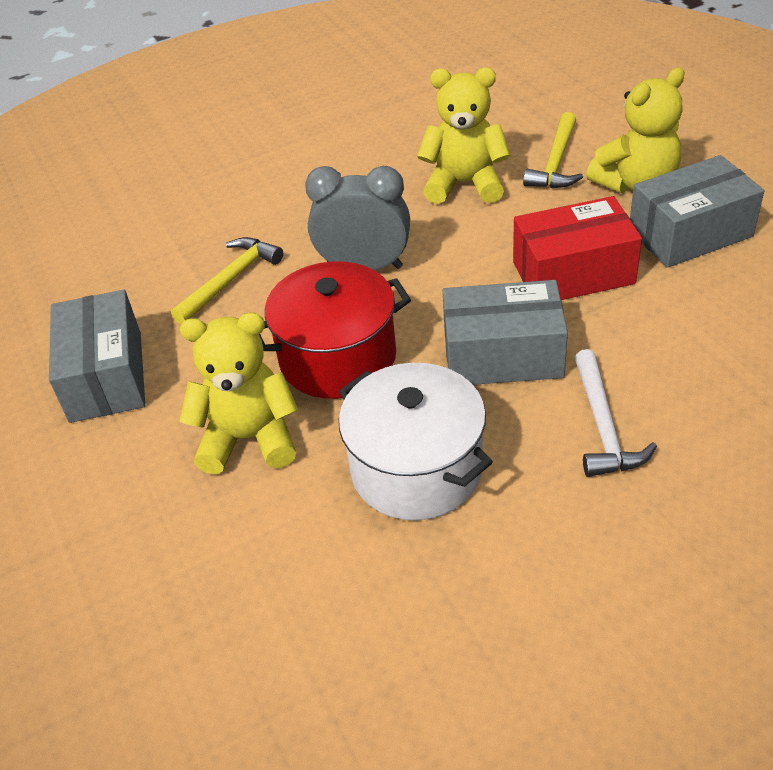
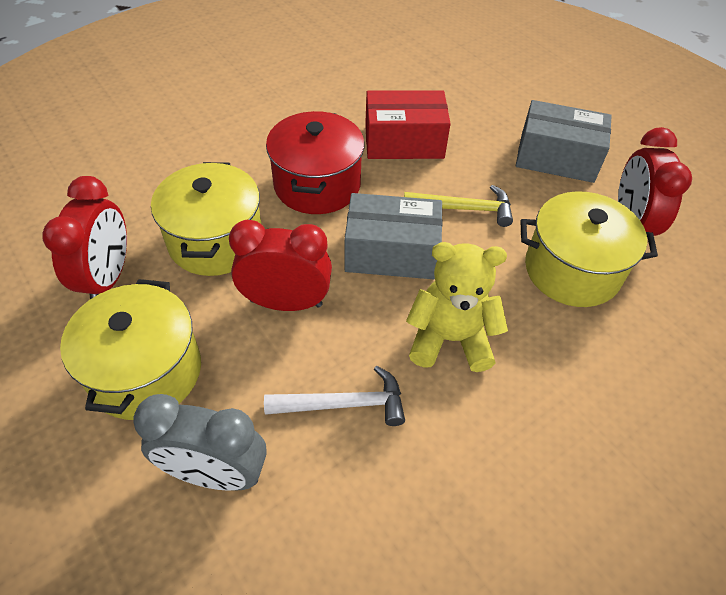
grey box: [49,290,145,423] [443,280,568,385] [630,155,764,268] = 3 -> [345,193,442,279] [516,100,612,183] = 2
red clock: none = 0 -> [42,176,127,299] [229,220,332,311] [618,127,692,236] = 3
white pot: [339,363,493,520] = 1 -> none = 0
yellow hammer: [171,237,283,324] [523,112,583,188] = 2 -> [404,185,513,227] = 1
yellow pot: none = 0 -> [60,279,201,420] [151,162,261,276] [520,191,658,307] = 3
yellow teddy bear: [179,312,298,475] [417,67,510,204] [586,67,685,193] = 3 -> [406,242,508,372] = 1

